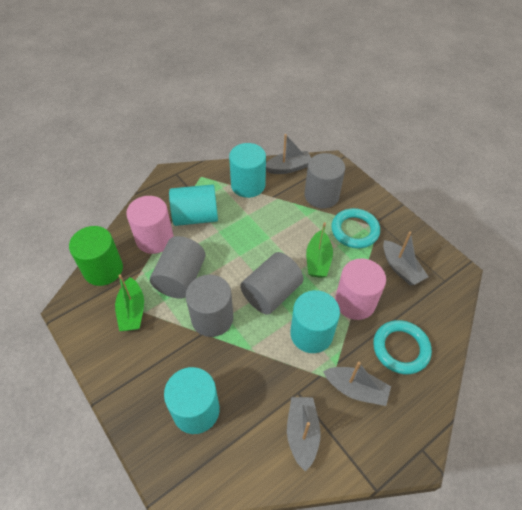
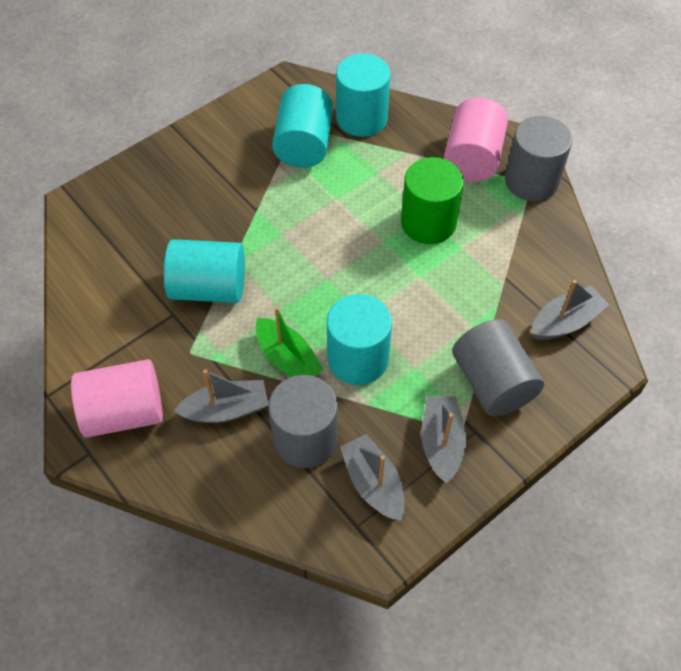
green boat: [115,274,144,331] [306,222,333,278] = 2 -> [256,307,324,377] = 1
grey cylinder: [150,236,206,298] [186,275,233,337] [240,252,304,315] [304,153,345,208] = 4 -> [268,375,338,468] [452,319,544,416] [505,116,572,201] = 3
turquoise ring: [331,208,380,249] [373,320,432,374] = 2 -> none = 0

